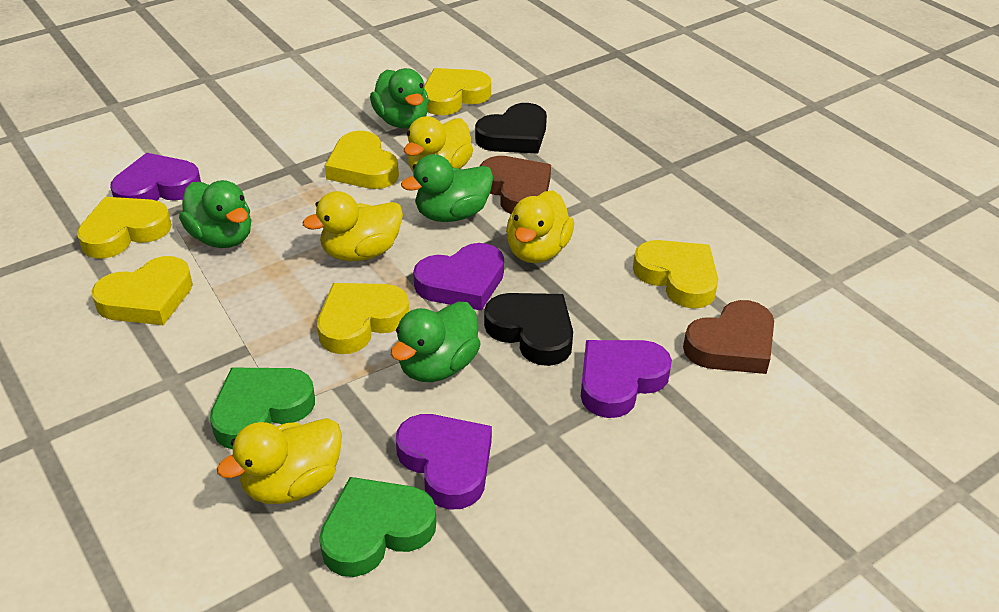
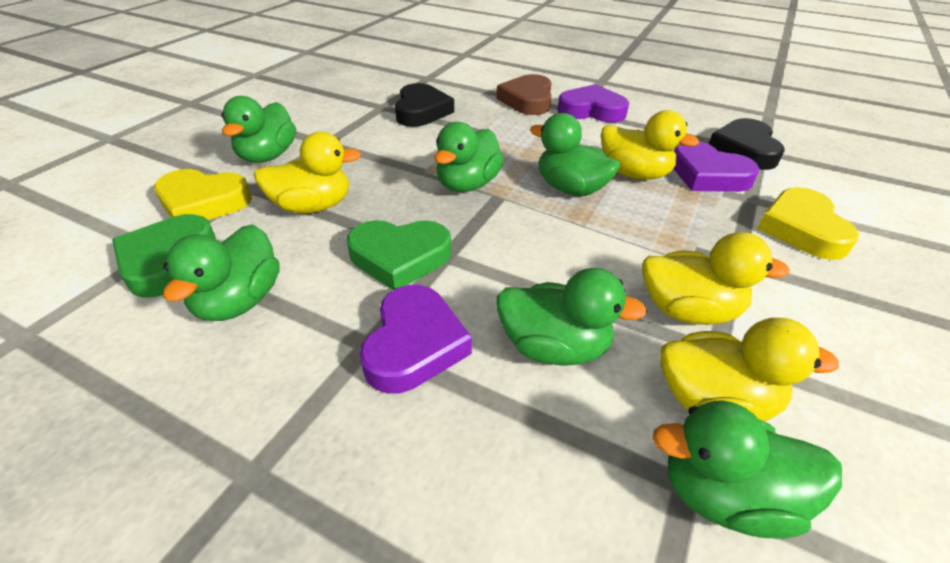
brown heart: [480,156,551,214] [683,300,774,374] = 2 -> [496,74,552,115] = 1
green duck: [179,180,251,248] [370,68,429,129] [391,302,481,382] [401,154,493,222] = 4 -> [163,224,280,321] [221,96,296,163] [434,122,504,192] [496,268,647,366] [530,113,620,196] [652,400,842,539] = 6
purple heart: [110,153,201,201] [396,414,492,509] [413,243,504,311] [581,340,672,418] = 4 -> [360,285,472,393] [557,84,629,123] [673,142,760,192] = 3
yellow heart: [77,197,172,258] [91,256,193,325] [317,283,409,354] [325,131,399,189] [424,68,491,115] [633,240,718,309] = 6 -> [154,169,252,220] [757,187,859,260] = 2

